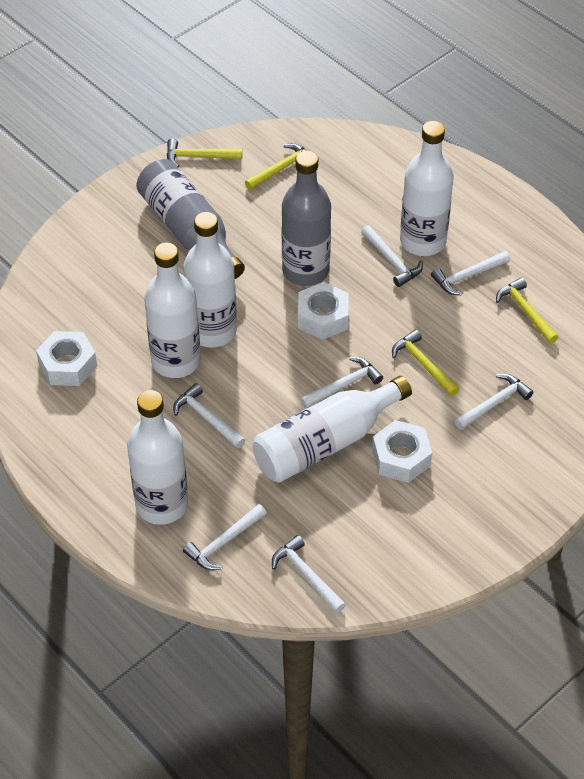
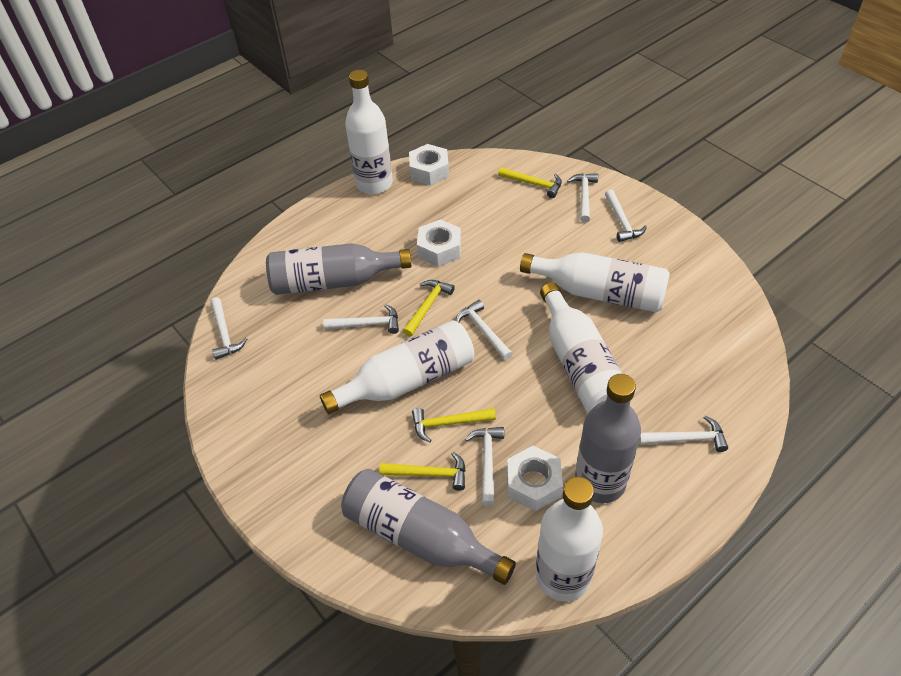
grey bottle: [136,159,245,279] [282,151,331,286] = 2 -> [266,243,412,295] [341,469,516,585] [575,374,641,503] = 3

